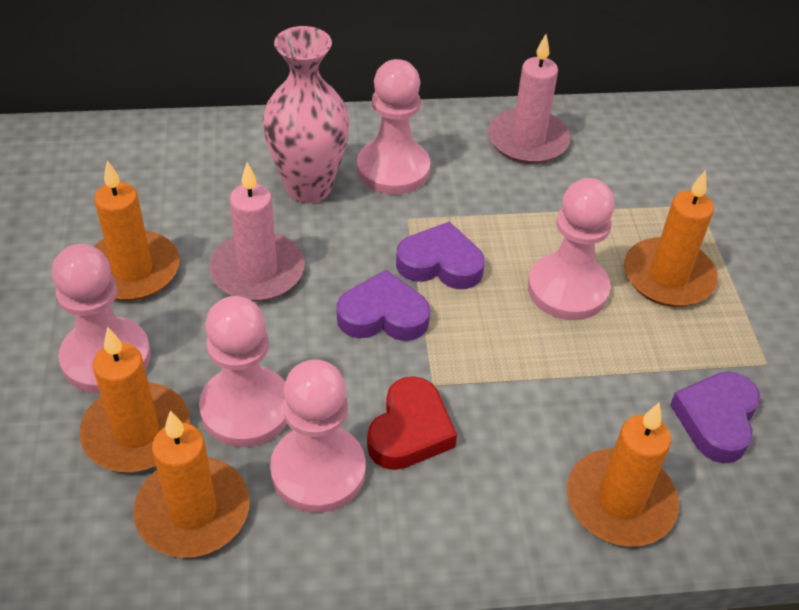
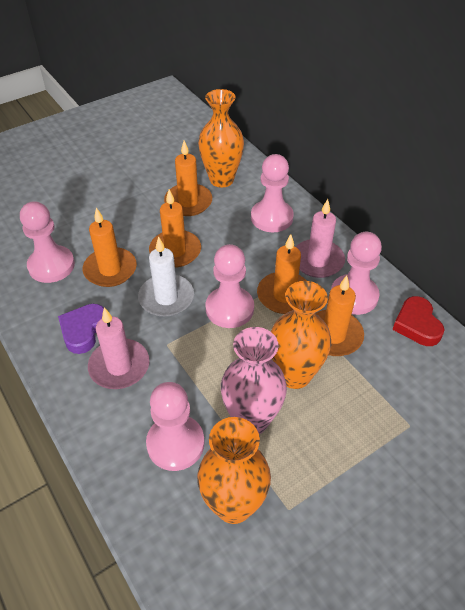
orange vase: none = 0 -> [197,417,271,524] [198,89,244,188] [271,281,331,389] = 3
purple heart: [337,270,430,341] [396,222,485,289] [670,372,760,463] = 3 -> [58,304,104,354] = 1
white candle: none = 0 -> [138,236,194,317] = 1

